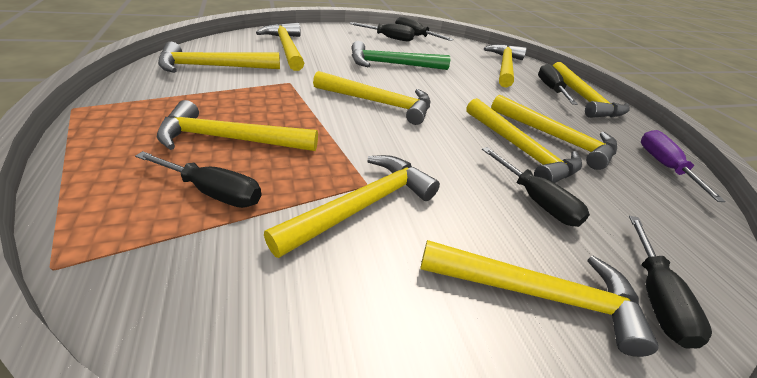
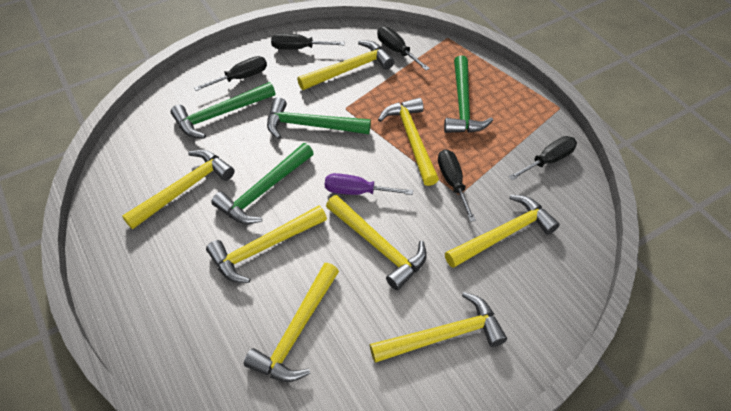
black screwdriver: [135,151,262,208] [350,22,415,41] [395,17,453,41] [482,147,590,227] [538,64,578,105] [629,216,712,349] = 6 -> [194,56,267,91] [271,33,345,50] [377,26,430,71] [438,149,476,222] [509,136,577,180] = 5
green hammer: [352,41,450,70] = 1 -> [171,82,275,138] [212,143,314,224] [267,97,371,139] [444,55,493,133] = 4
yellow hammer: [157,100,318,151] [158,42,280,73] [256,23,304,71] [264,155,440,258] [313,71,430,125] [420,240,659,357] [466,98,582,183] [484,44,527,88] [491,95,617,170] [552,62,630,118] = 10 -> [122,150,235,229] [206,205,327,283] [244,263,339,382] [297,40,394,90] [326,195,427,290] [370,292,507,363] [378,98,439,186] [445,195,560,268] = 8

